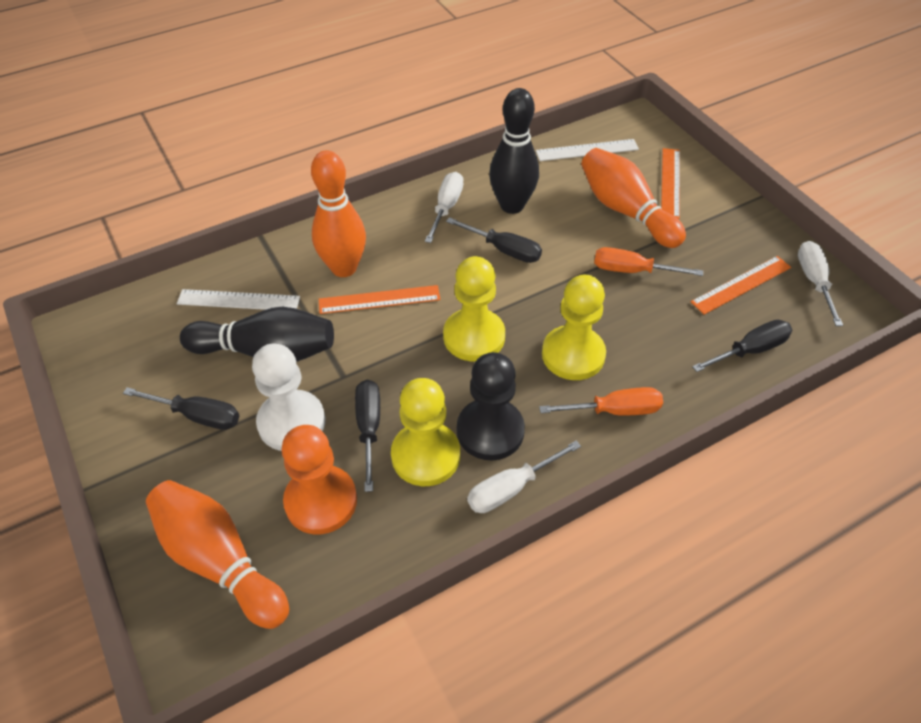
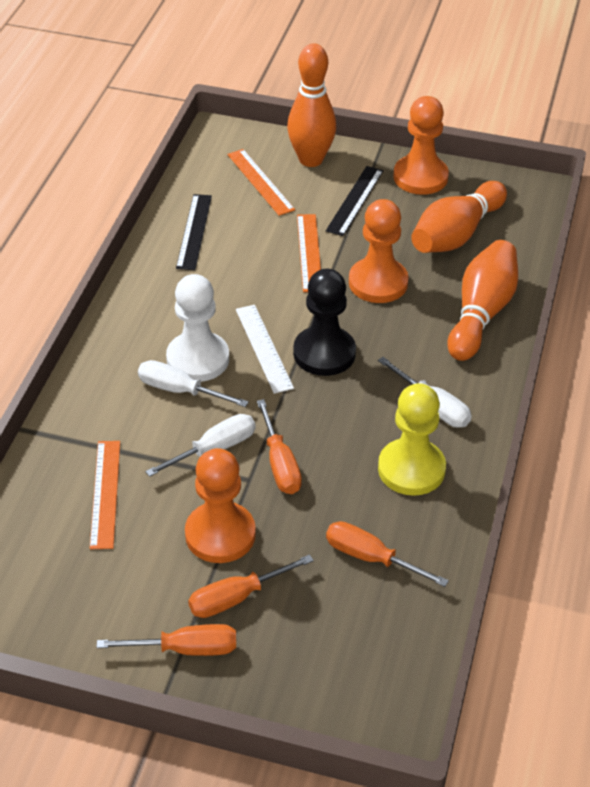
black bowling pin: [180,307,334,362] [489,88,539,214] = 2 -> none = 0
black ruler: none = 0 -> [176,194,212,270] [326,166,383,236] = 2
black screwdriver: [123,387,239,430] [355,380,380,492] [446,217,542,263] [692,319,792,372] = 4 -> none = 0
orange pawn: [281,425,357,535] = 1 -> [185,448,256,563] [349,199,408,303] [393,96,449,195] = 3
orange screwdriver: [539,387,663,416] [594,247,703,276] = 2 -> [96,624,236,656] [188,554,314,618] [257,399,302,494] [326,521,449,587] = 4
white ruler: [177,289,300,310] [536,139,639,161] = 2 -> [236,305,294,394] = 1
yellow pawn: [391,378,460,486] [443,256,505,361] [542,274,606,380] = 3 -> [378,383,446,496] = 1

